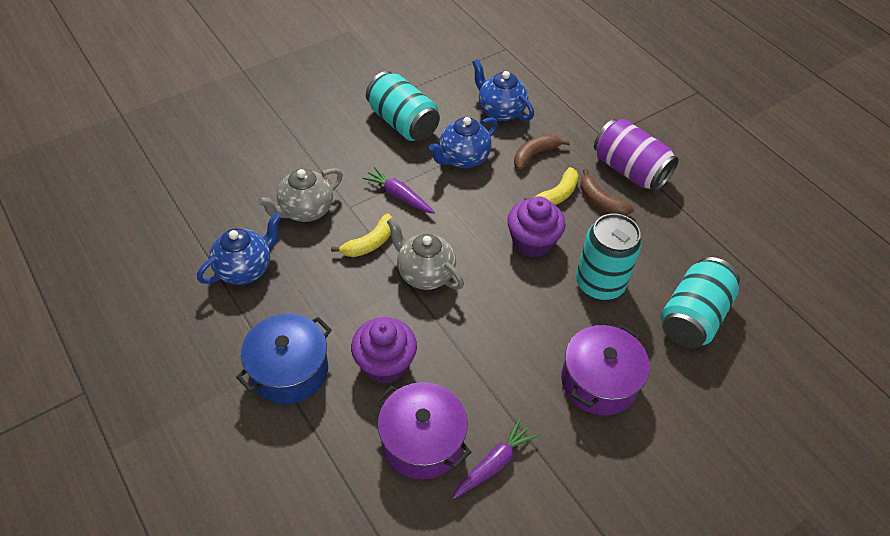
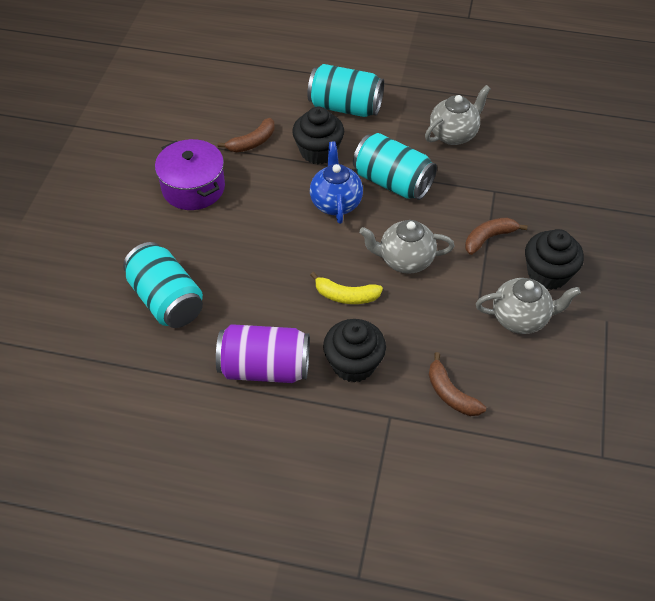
black cupcake: none = 0 -> [292,107,344,164] [323,319,386,383] [525,229,584,290] = 3
blue pot: [236,314,332,404] = 1 -> none = 0
blue teapot: [197,213,281,285] [429,117,498,168] [472,59,534,121] = 3 -> [310,141,363,224] = 1
brown banana: [514,134,570,170] [580,169,634,216] = 2 -> [218,118,275,152] [429,352,486,416] [465,218,528,255] = 3
grey teapot: [258,168,343,222] [387,218,464,290] = 2 -> [359,220,454,274] [425,85,491,145] [476,278,581,334] = 3
purple carrot: [362,167,435,214] [452,419,538,499] = 2 -> none = 0
purple cupcake: [351,317,417,384] [507,197,566,258] = 2 -> none = 0
purple pot: [376,382,471,480] [561,325,650,416] = 2 -> [155,139,225,210] = 1
yellow banana: [331,214,393,257] [525,167,579,205] = 2 -> [311,272,383,304] = 1

